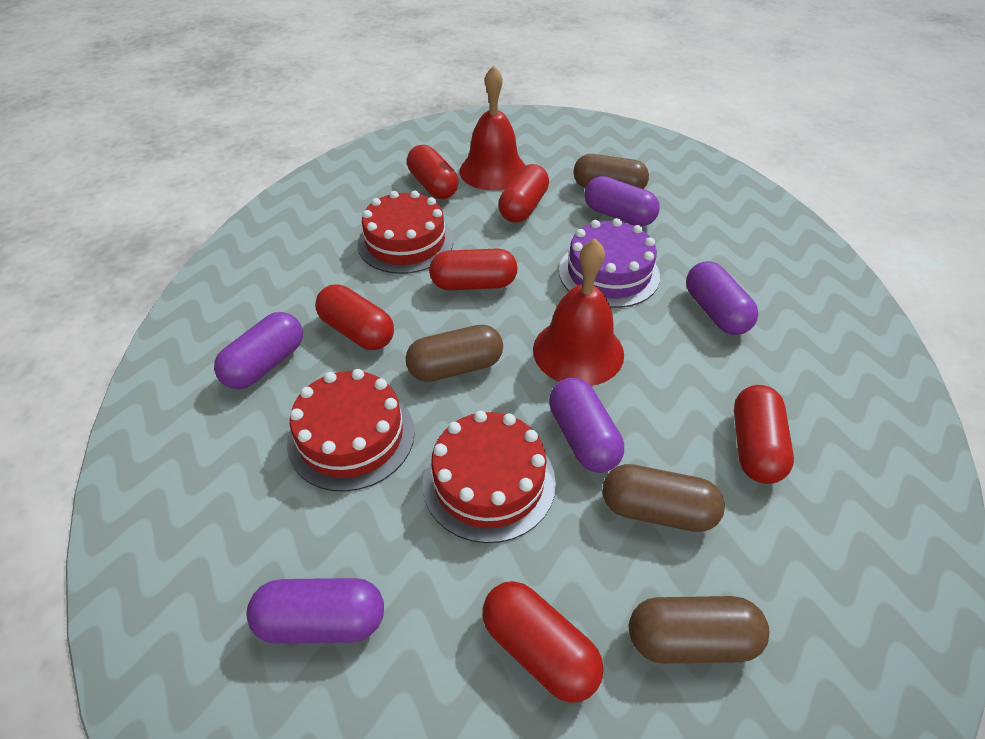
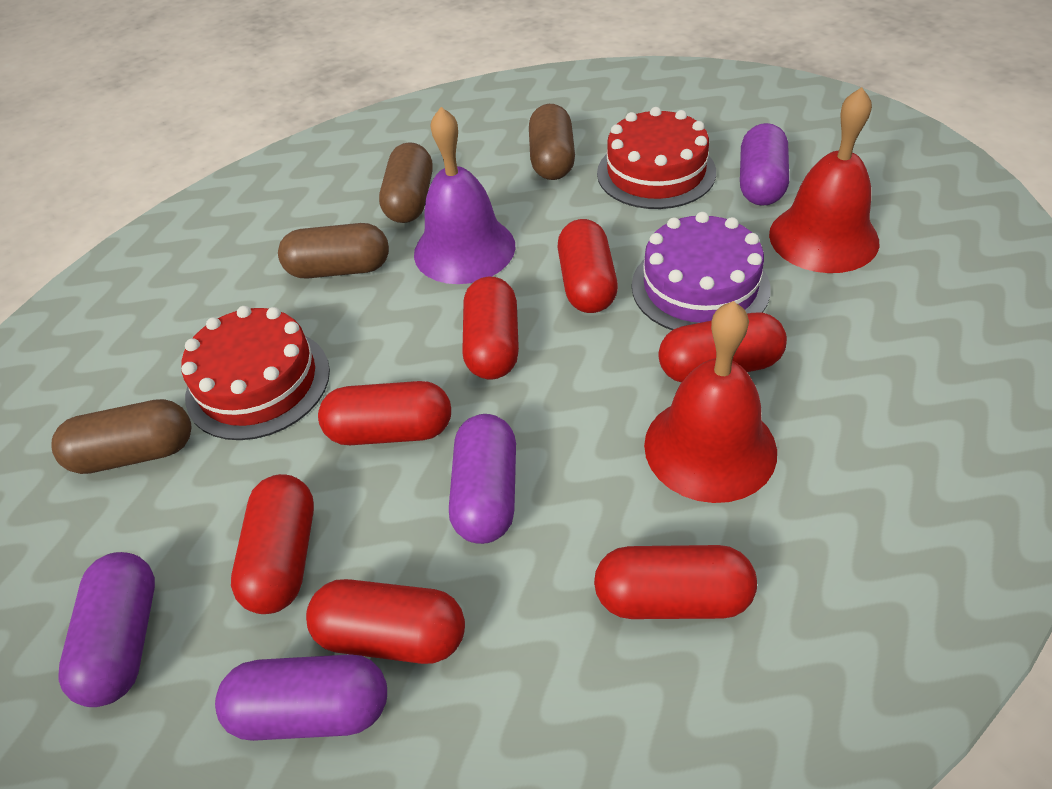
purple bell: none = 0 -> [414,107,515,284] = 1
purple capsule: [214,312,303,389] [246,578,384,643] [549,378,624,473] [584,176,660,226] [686,261,758,335] = 5 -> [58,552,155,707] [215,654,387,741] [449,414,516,544] [740,123,789,206] = 4
red cake: [287,369,415,492] [357,190,454,274] [423,411,556,543] = 3 -> [181,306,330,440] [597,107,716,209] = 2
red capsule: [315,284,394,350] [407,145,458,199] [429,249,518,290] [482,581,604,703] [498,164,549,223] [734,385,794,484] = 6 -> [231,474,314,614] [306,579,465,664] [318,381,451,445] [462,277,519,379] [558,219,618,313] [594,545,757,619] [658,312,787,382] = 7

